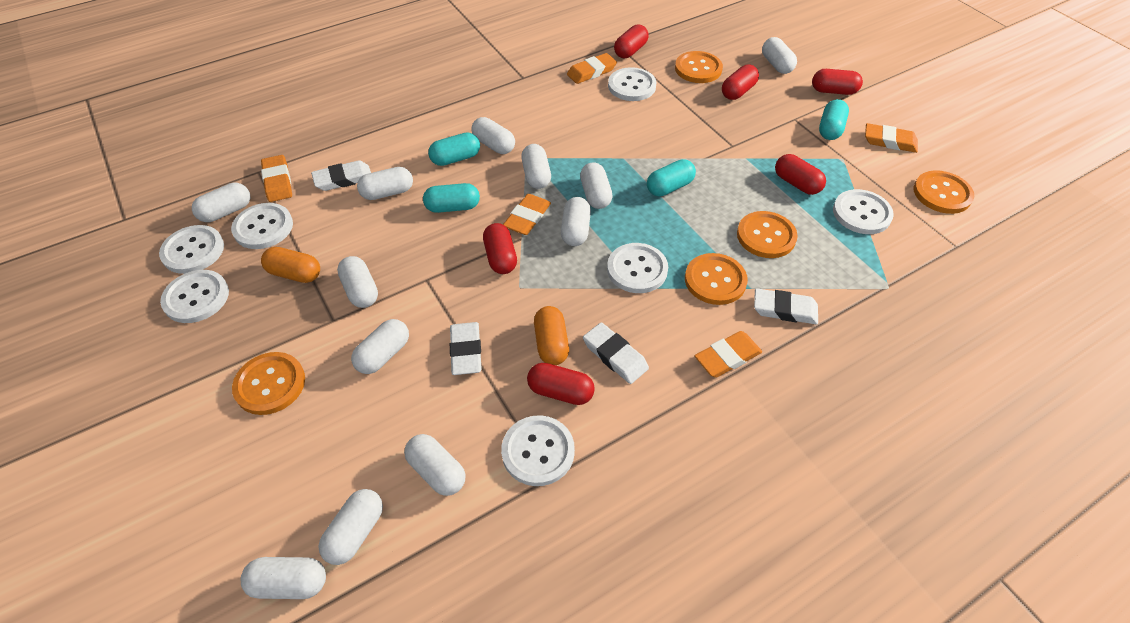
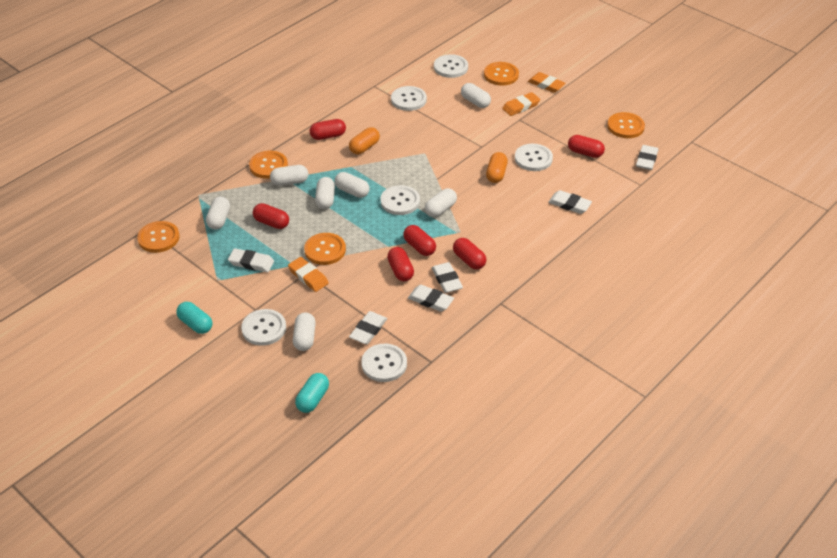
orange eraser: [261,155,292,202] [503,194,551,235] [567,53,617,84] [695,331,762,378] [865,123,918,153] = 5 -> [288,257,329,292] [502,92,540,116] [528,72,566,93] = 3
turquoise capsule: [423,183,480,213] [428,132,480,166] [647,159,696,196] [819,99,849,140] = 4 -> [176,302,212,334] [295,373,329,413] = 2
white button: [159,225,224,274] [160,270,229,323] [231,203,293,249] [501,415,575,486] [607,243,668,293] [608,67,656,101] [833,189,894,234] = 7 -> [241,309,286,346] [361,344,407,382] [381,185,420,215] [391,86,427,111] [434,54,468,78] [515,144,553,171] = 6
white capsule: [192,183,250,222] [240,557,326,599] [318,489,383,565] [337,256,378,308] [351,319,409,374] [357,167,413,200] [404,434,466,496] [472,117,515,154] [521,144,551,189] [561,197,591,246] [580,162,613,209] [762,37,797,74] = 12 -> [206,197,230,230] [270,165,308,186] [293,312,316,351] [315,177,335,209] [335,172,370,198] [425,188,457,217] [461,83,491,108] = 7
white eraser: [311,160,371,191] [450,322,482,375] [583,322,649,384] [754,288,818,324] = 4 -> [228,248,274,272] [349,311,387,344] [408,285,454,312] [432,262,463,293] [548,190,592,214] [636,145,658,170] = 6

